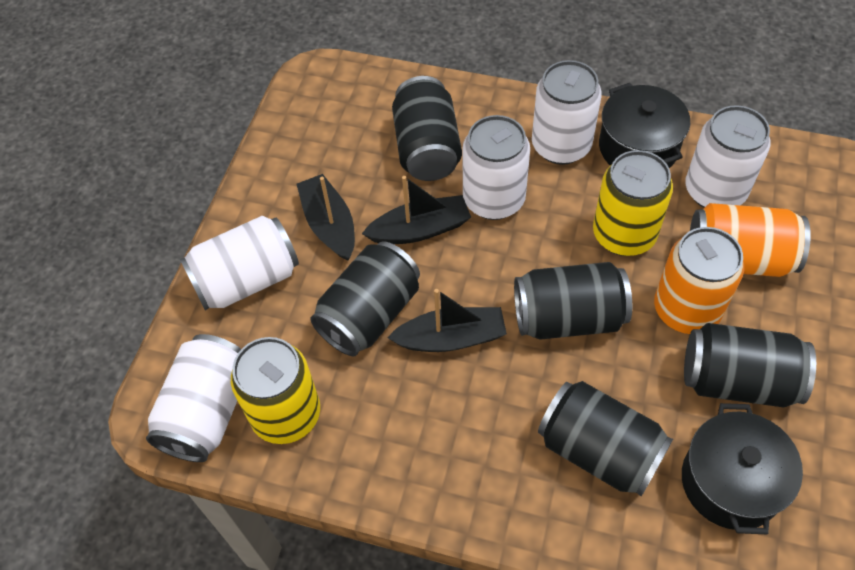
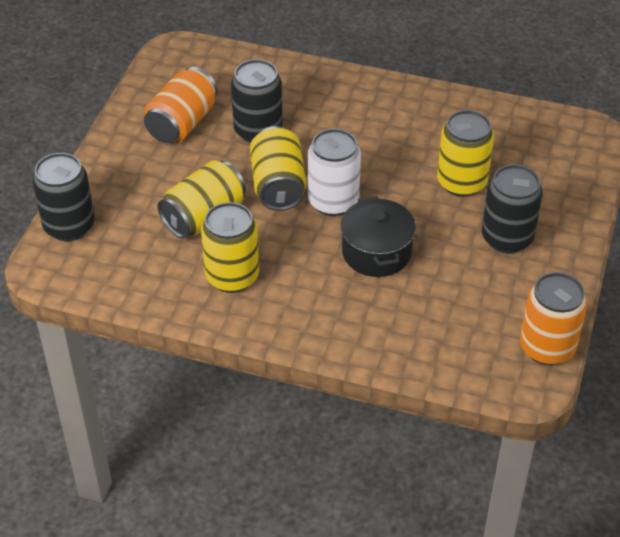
black boat: [297,174,355,261] [362,176,471,244] [387,289,507,352] = 3 -> none = 0
black can: [310,241,420,356] [392,76,462,181] [514,262,632,340] [538,381,673,496] [684,323,816,407] = 5 -> [32,153,95,241] [231,59,283,143] [482,164,543,254] = 3
black pot: [599,83,690,168] [682,403,803,534] = 2 -> [341,196,416,277] = 1
white can: [146,334,241,462] [180,216,299,310] [463,115,530,220] [532,60,602,165] [685,105,770,208] = 5 -> [308,129,361,216] = 1
yellow can: [231,337,320,444] [593,150,673,256] = 2 -> [157,160,246,239] [201,202,259,293] [250,126,306,211] [437,110,494,197] = 4

